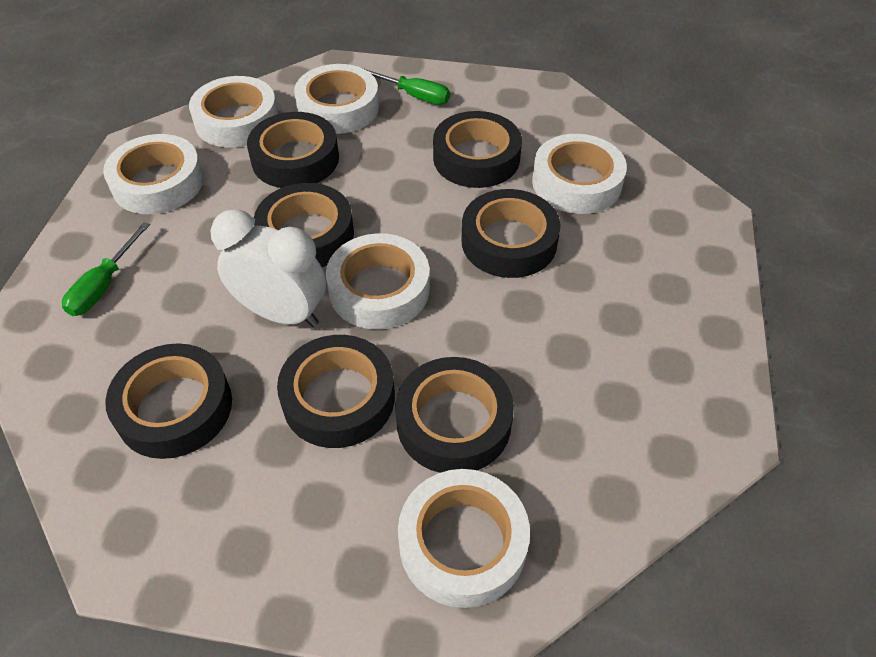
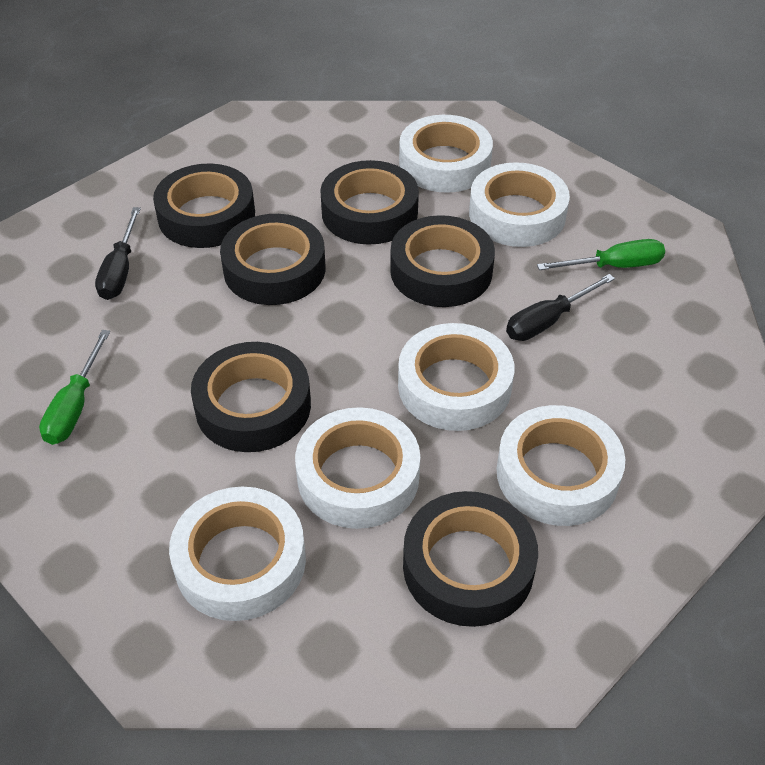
black screwdriver: none = 0 -> [95,207,141,300] [506,274,615,341] = 2
black tape: [105,343,232,459] [247,112,339,188] [254,183,354,267] [277,335,395,448] [395,357,514,473] [433,111,522,188] [461,189,561,278] = 7 -> [153,164,255,248] [191,342,311,452] [220,214,326,305] [320,160,419,245] [390,215,495,307] [403,491,538,627] = 6
white clock: [210,209,326,327] = 1 -> none = 0

